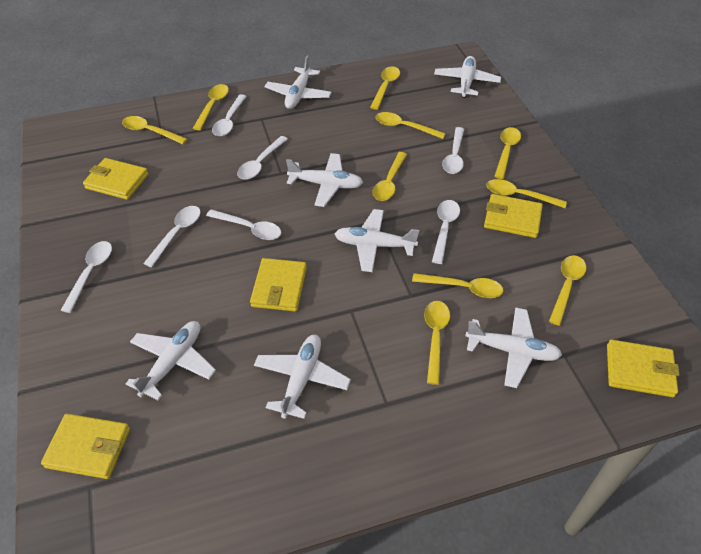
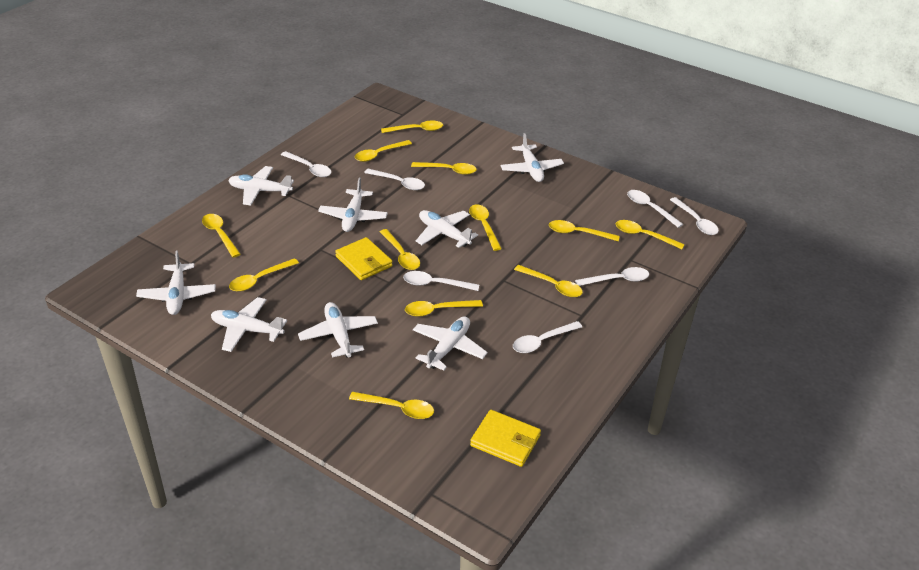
white plane: [126,321,216,400] [254,335,351,419] [265,55,332,109] [286,153,363,207] [335,209,419,272] [434,56,501,98] [465,308,562,388] = 7 -> [136,250,216,315] [211,297,287,352] [228,166,294,206] [298,302,378,358] [318,177,388,232] [413,316,488,371] [416,210,478,248] [500,133,564,182] = 8
yellow spoon: [122,116,187,144] [193,84,229,130] [370,66,400,110] [373,152,407,201] [375,112,446,139] [412,273,503,298] [424,301,450,385] [486,179,567,208] [494,127,521,179] [549,255,586,326] = 10 -> [202,214,241,258] [229,258,299,292] [349,392,434,419] [355,140,412,162] [380,229,420,270] [381,121,443,133] [405,300,483,317] [411,162,477,175] [469,204,502,251] [514,265,583,297] [549,220,620,241] [616,220,685,249] = 12
yellow wallet: [41,414,130,479] [83,158,148,200] [250,258,307,311] [484,194,543,238] [607,339,680,397] = 5 -> [335,237,393,280] [470,410,541,467] = 2

